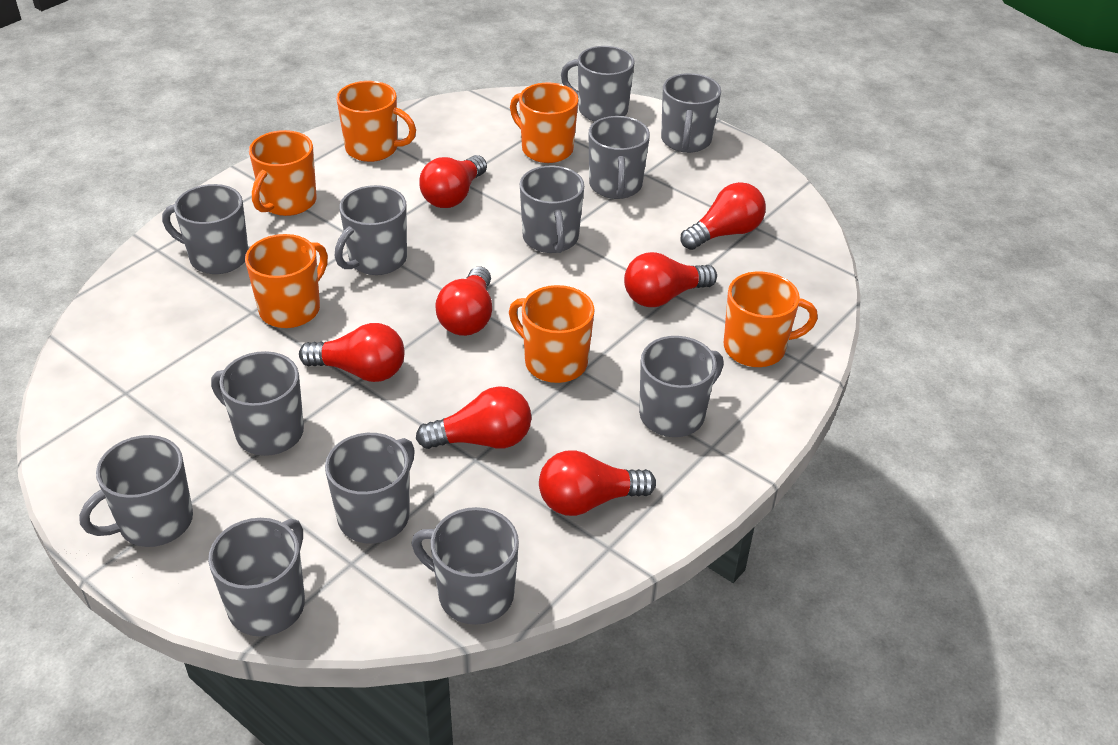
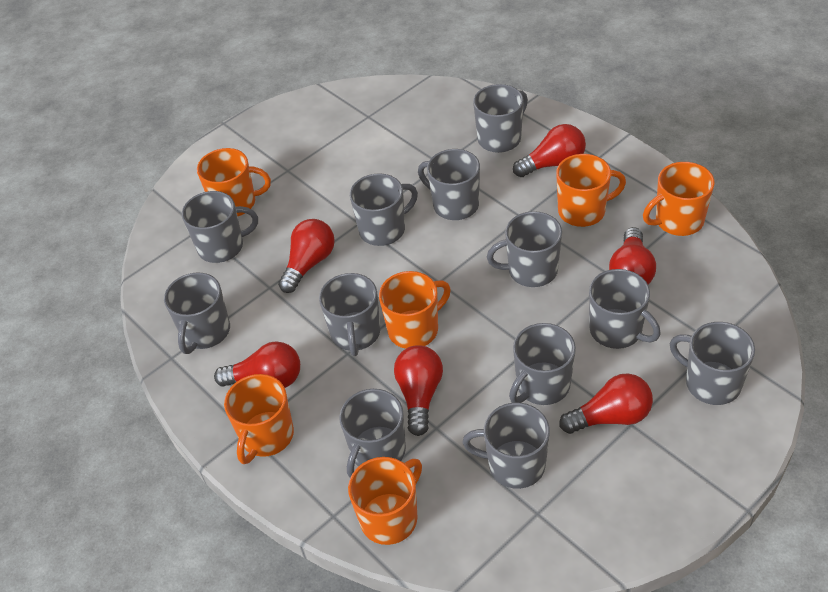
red light bulb: [299,323,405,382] [416,386,532,449] [419,155,487,208] [435,267,492,336] [539,450,656,516] [624,252,717,307] [681,182,766,250] = 7 -> [214,341,300,388] [278,219,335,293] [394,345,443,436] [513,124,586,177] [560,373,653,434] [609,227,656,284] = 6

